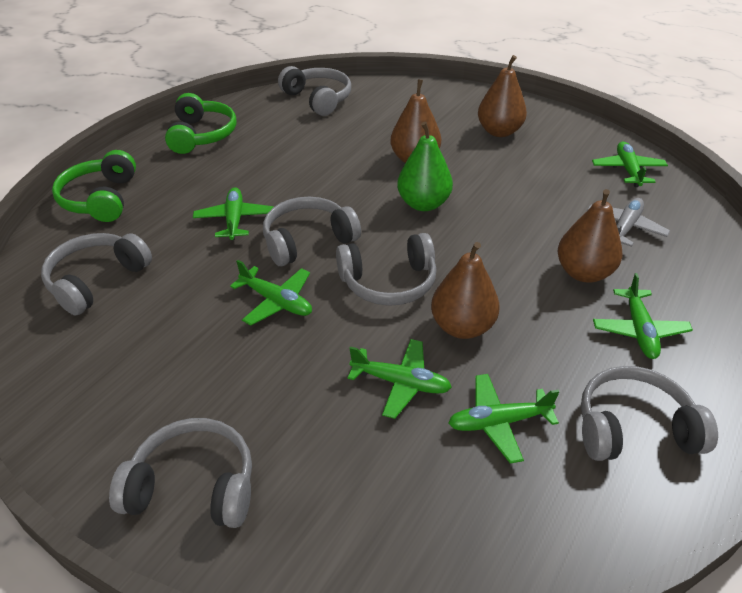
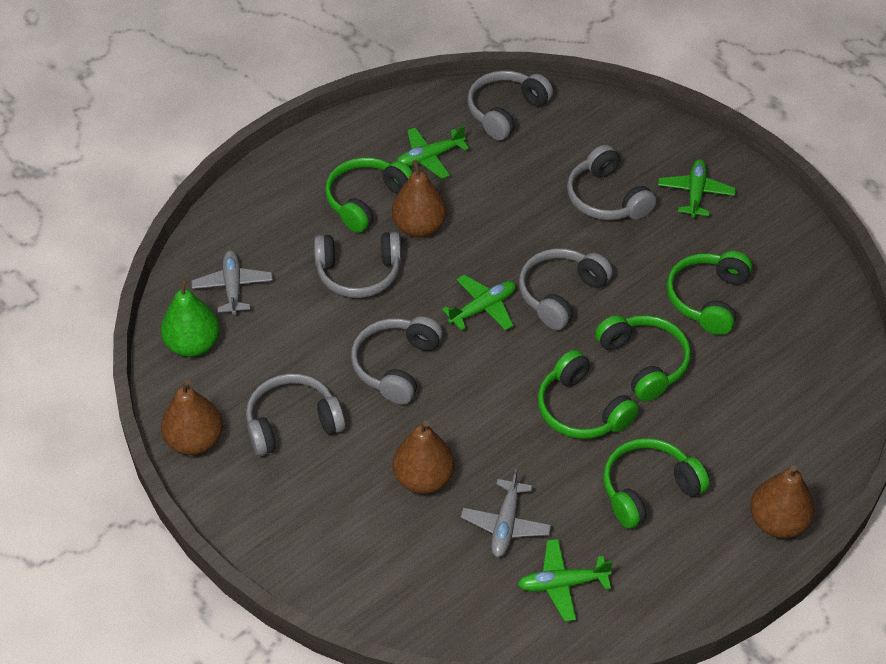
green headphones: [52,150,136,222] [165,93,237,154] = 2 -> [325,157,413,233] [538,350,639,439] [595,315,691,402] [603,438,709,529] [666,251,752,335] = 5
green plane: [193,187,274,240] [230,260,312,325] [348,339,452,419] [448,374,559,463] [592,142,668,187] [593,273,693,359] = 6 -> [397,126,469,179] [442,275,516,331] [518,539,613,622] [658,159,736,218] = 4
grey plane: [587,198,670,247] = 1 -> [192,250,273,315] [461,469,551,557] = 2

